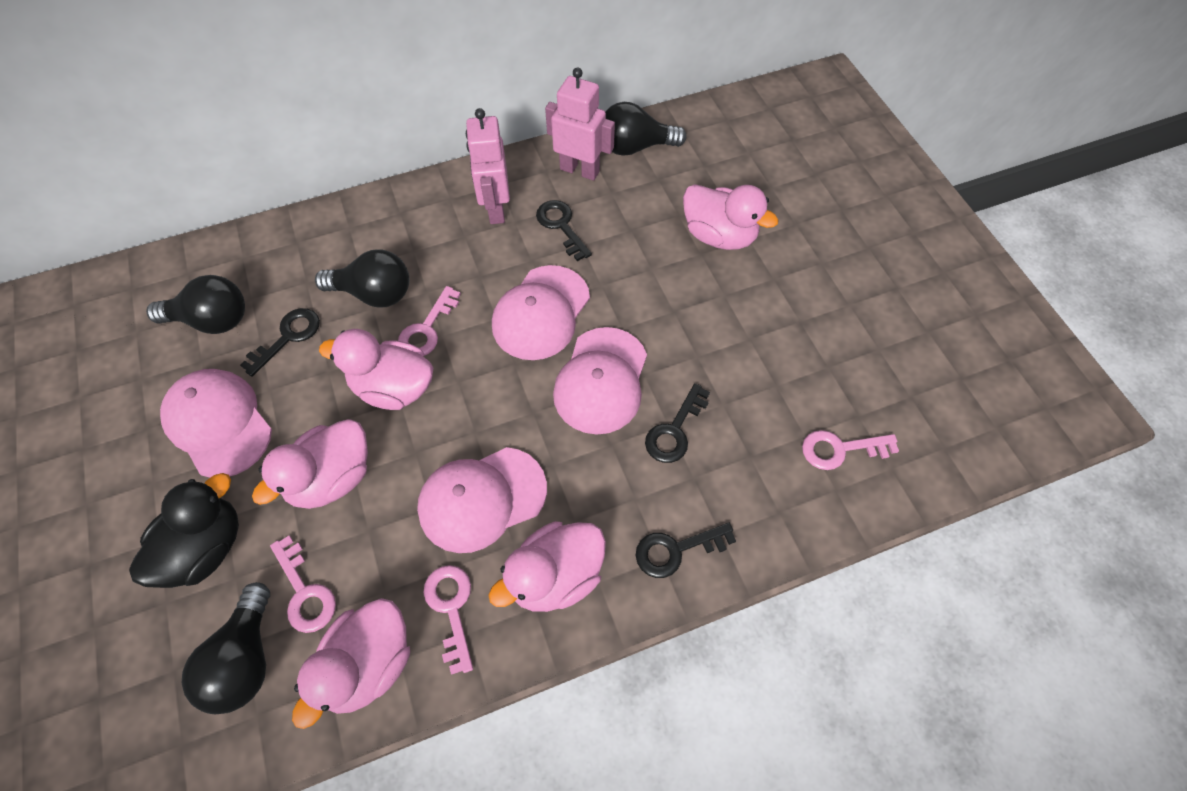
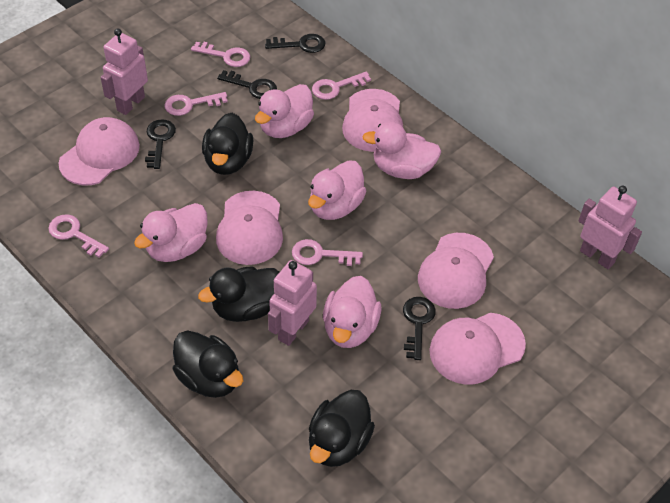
black duck: [129,473,239,588] = 1 -> [173,330,243,398] [198,267,279,322] [202,113,254,175] [309,390,375,467] = 4
black light bulb: [146,275,245,334] [182,582,270,714] [315,250,409,308] [605,102,686,156] = 4 -> none = 0
pink cap: [160,369,272,478] [417,447,547,553] [492,265,590,360] [553,327,647,434] = 4 -> [58,117,140,185] [216,191,283,265] [342,89,403,152] [418,233,494,309] [429,313,526,385] = 5
pink key: [270,536,336,633] [398,286,461,356] [423,565,473,675] [802,430,899,470] = 4 -> [48,214,109,257] [165,92,228,116] [191,42,250,67] [292,239,363,266] [312,72,371,100] = 5
pink robot: [466,108,510,224] [545,67,615,181] = 2 -> [101,28,148,115] [268,260,317,346] [578,186,642,269] = 3

